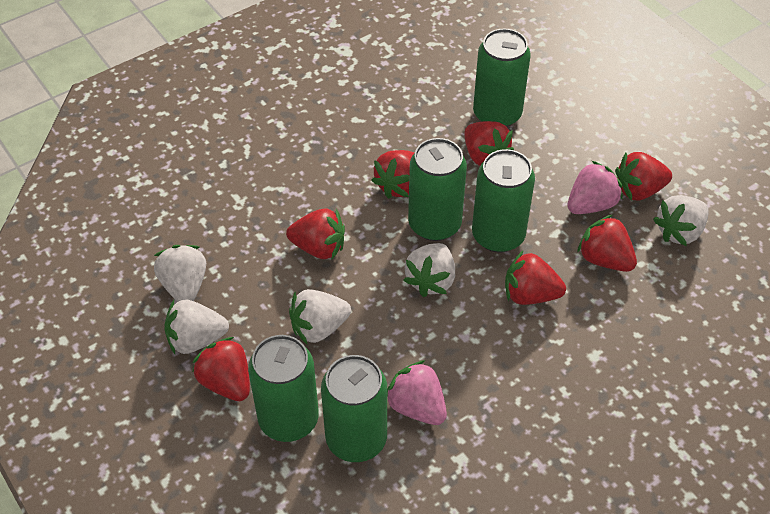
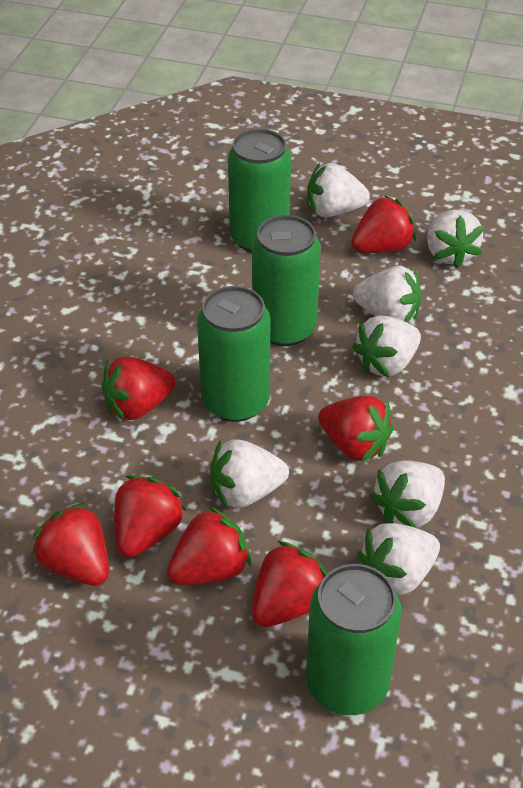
green can: [248,335,319,442] [321,355,387,462] [408,138,467,241] [472,149,535,253] [473,29,531,127] = 5 -> [197,286,270,422] [228,129,291,253] [252,215,321,346] [306,564,402,715] = 4
pink strawberry: [387,360,447,425] [567,161,623,214] = 2 -> none = 0
white strawberry: [154,245,206,302] [164,300,229,354] [289,289,351,345] [403,243,455,297] [653,195,708,246] = 5 -> [210,439,289,509] [307,163,370,217] [352,315,421,377] [353,266,422,322] [358,523,440,595] [370,460,445,528] [427,209,484,268] = 7

